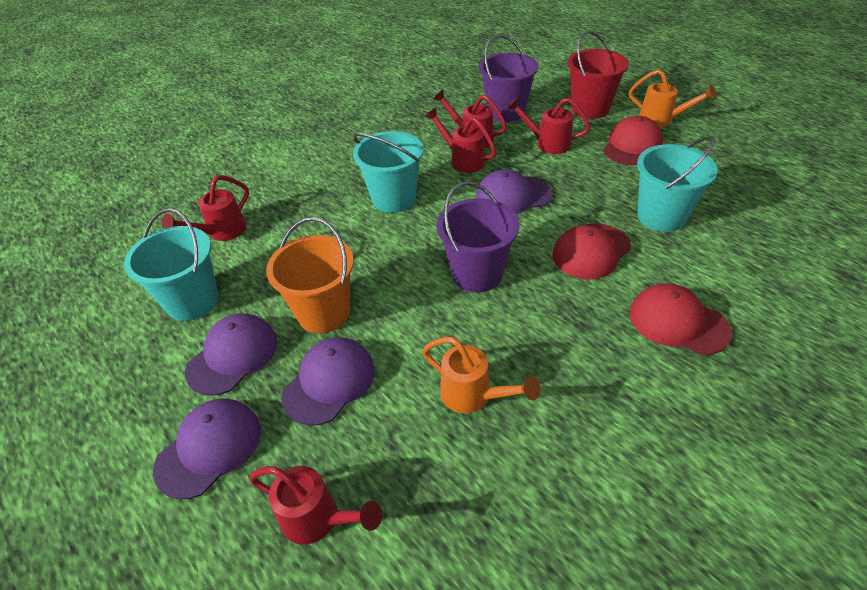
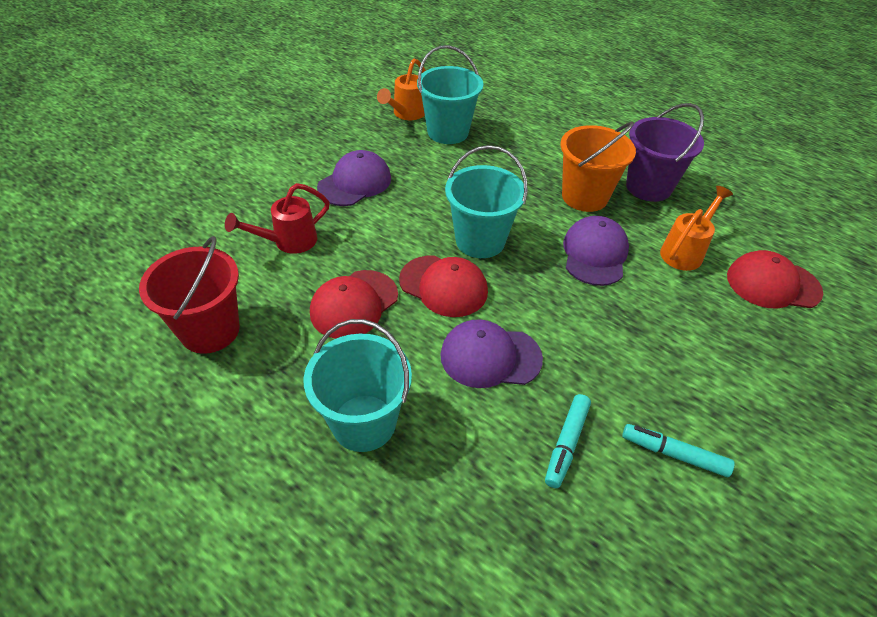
purple bucket: [437,181,520,292] [479,34,538,122] = 2 -> [626,103,704,202] = 1
purple cap: [153,398,261,499] [185,313,277,396] [281,337,375,426] [475,169,552,214] = 4 -> [317,150,391,206] [440,319,543,388] [563,216,629,286] = 3
red watering can: [162,175,249,241] [249,466,382,545] [425,108,496,173] [433,90,507,148] [506,98,590,154] = 5 -> [225,183,330,254] = 1
turquoise marker: none = 0 -> [545,394,591,488] [622,424,735,477] = 2

